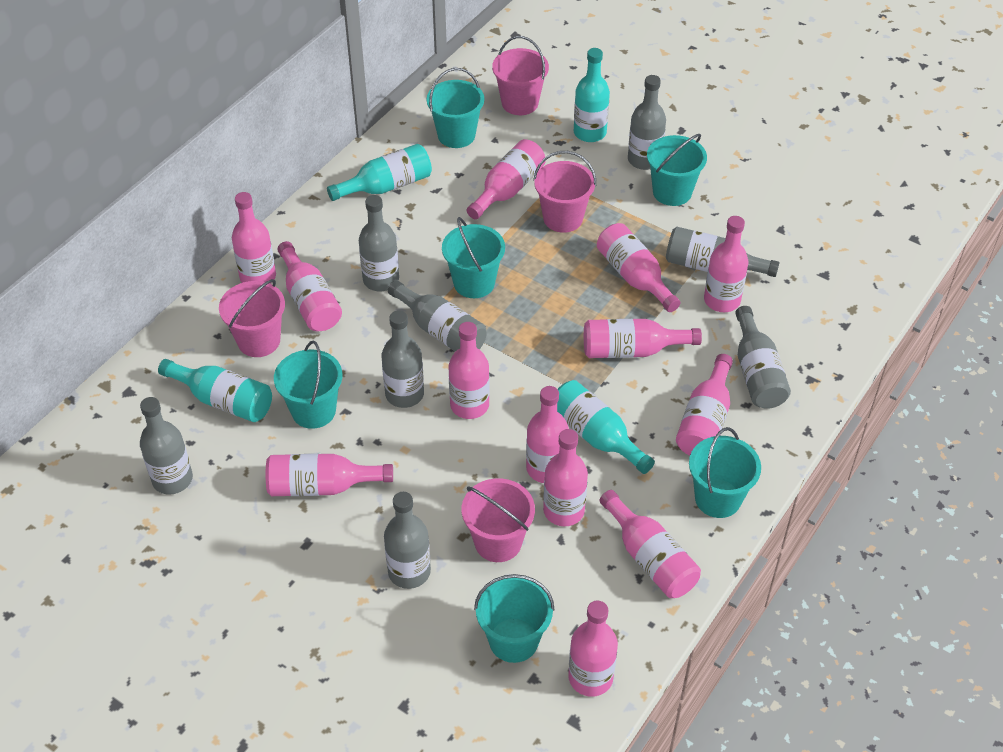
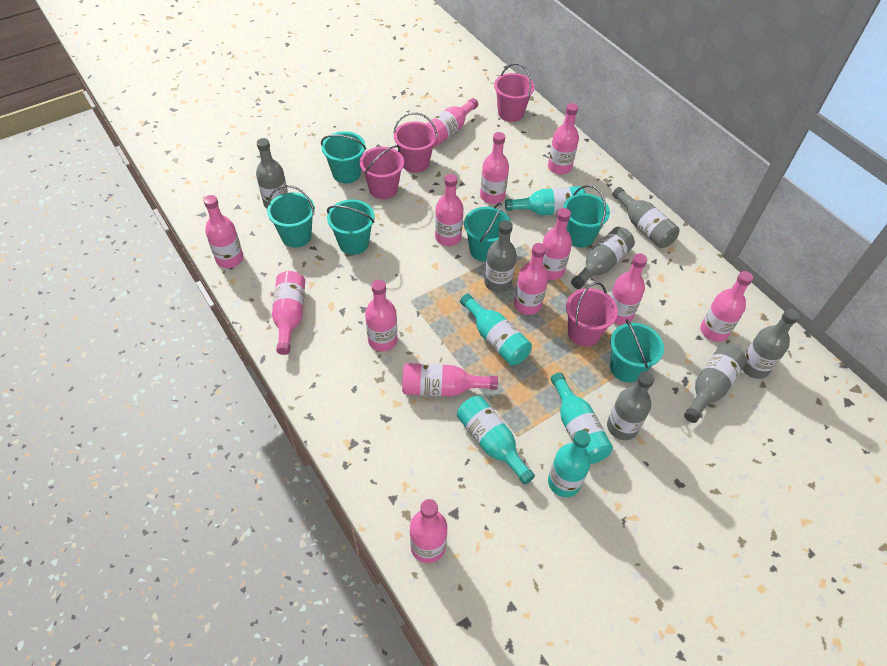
grey bottle: [140,397,193,495] [359,195,399,291] [381,310,424,408] [384,492,431,589] [388,280,487,352] [628,75,666,170] [666,227,779,277] [735,306,791,409] = 8 -> [256,138,288,209] [484,220,517,292] [571,227,635,289] [607,371,654,440] [612,187,680,248] [684,344,747,423] [742,309,799,379] = 7
turquoise bottle: [158,359,272,422] [327,144,432,201] [557,380,655,474] [574,48,610,142] = 4 -> [457,396,535,485] [460,294,532,365] [505,186,585,215] [548,430,591,497] [551,372,613,464] = 5

